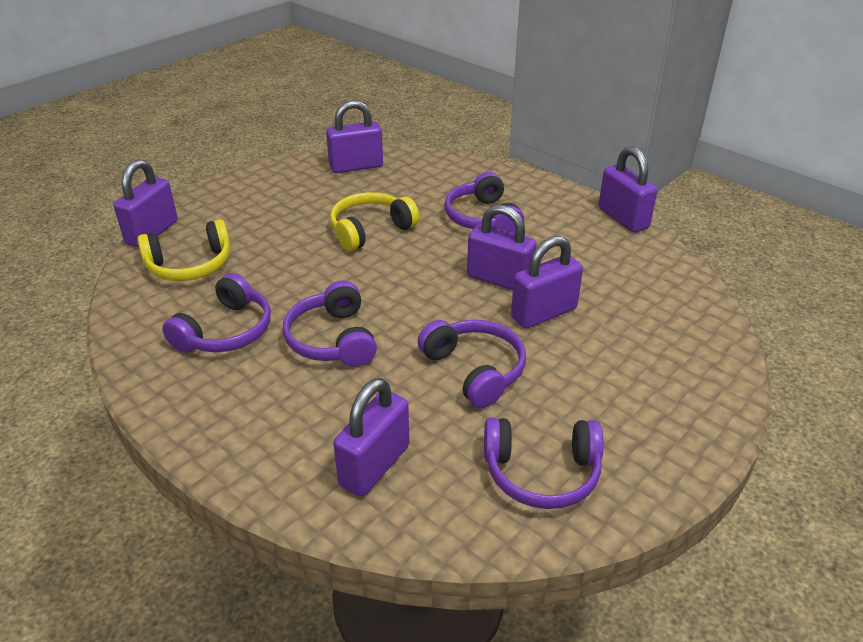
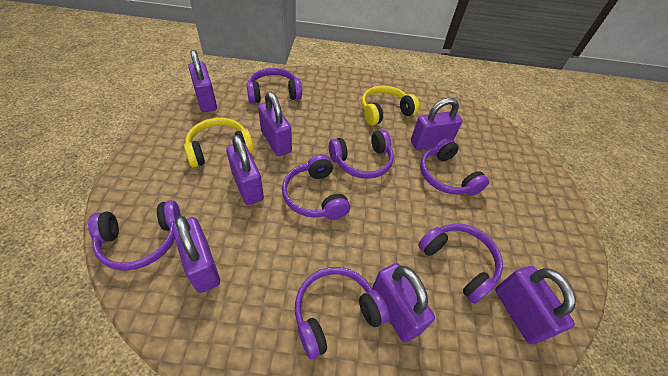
purple headphones: [162,273,271,353] [283,281,377,367] [418,320,526,408] [444,172,524,233] [484,418,604,509] = 5 -> [88,200,181,271] [247,68,302,103] [282,154,350,220] [295,267,389,359] [329,130,394,179] [418,223,503,304] [420,138,489,196] = 7
purple padlock: [114,159,178,248] [326,100,383,173] [333,378,409,497] [467,205,537,290] [511,236,583,329] [598,146,657,233] = 6 -> [172,216,220,293] [188,50,217,112] [226,135,264,205] [258,92,292,156] [372,263,435,342] [411,98,463,150] [495,266,576,344] = 7

